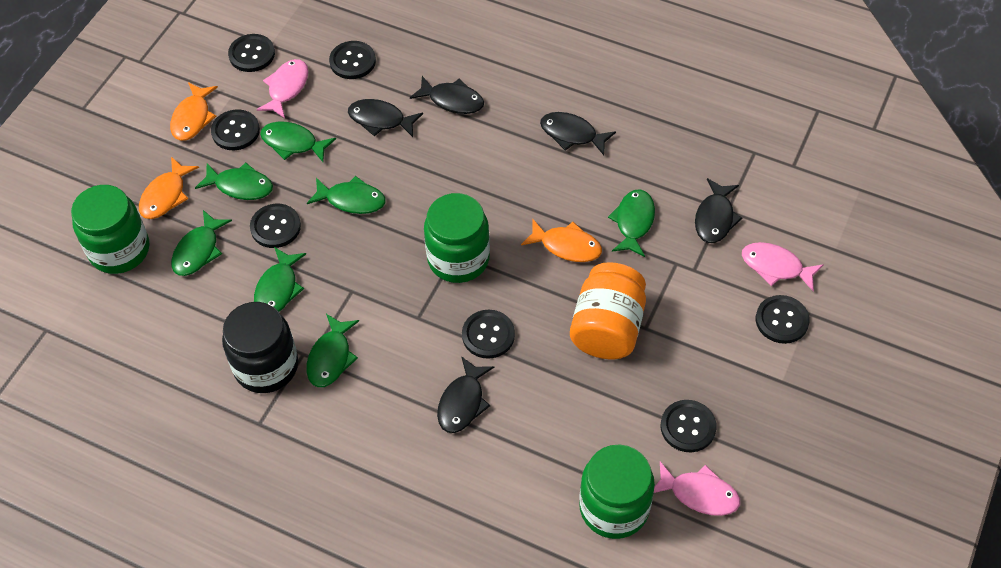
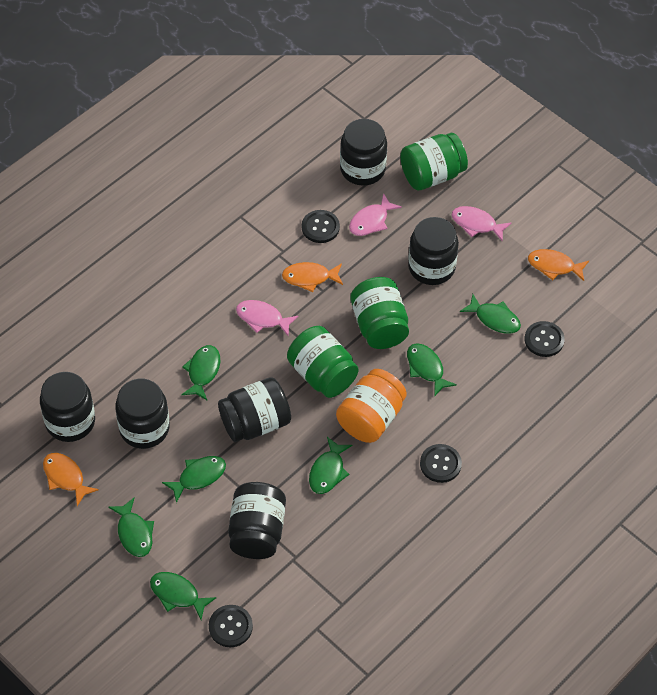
black button: [211,110,260,150] [228,34,275,72] [250,204,301,248] [329,41,376,79] [462,310,515,359] [661,400,716,452] [756,295,810,344] = 7 -> [209,605,253,647] [302,210,340,243] [420,444,462,483] [525,321,565,357] = 4
black fish: [348,99,423,137] [410,76,484,114] [437,356,494,433] [540,112,616,155] [695,178,742,243] = 5 -> none = 0
black jar: [222,302,298,393] = 1 -> [40,372,95,442] [115,379,170,449] [218,377,291,442] [228,482,286,559] [340,119,387,186] [408,217,459,285] = 6

